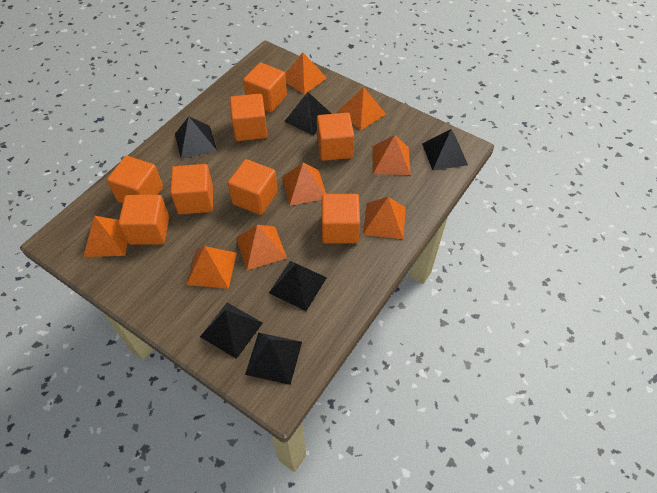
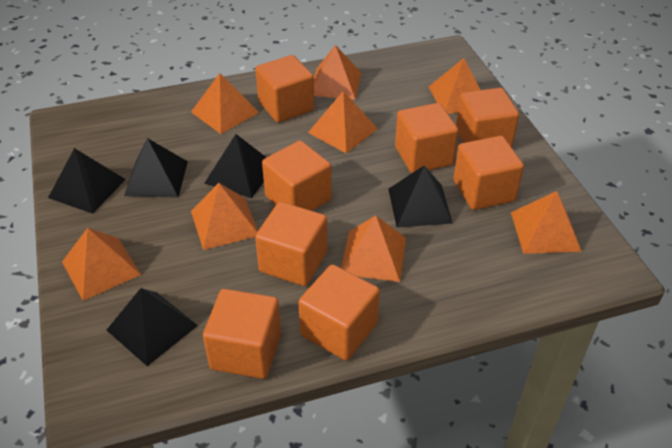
black pyramid: [175,116,217,159] [200,303,263,359] [245,333,302,385] [269,261,327,311] [284,92,332,135] [422,129,468,170] = 6 -> [48,148,126,214] [107,288,198,366] [124,138,188,198] [204,134,267,198] [388,165,453,228] = 5

